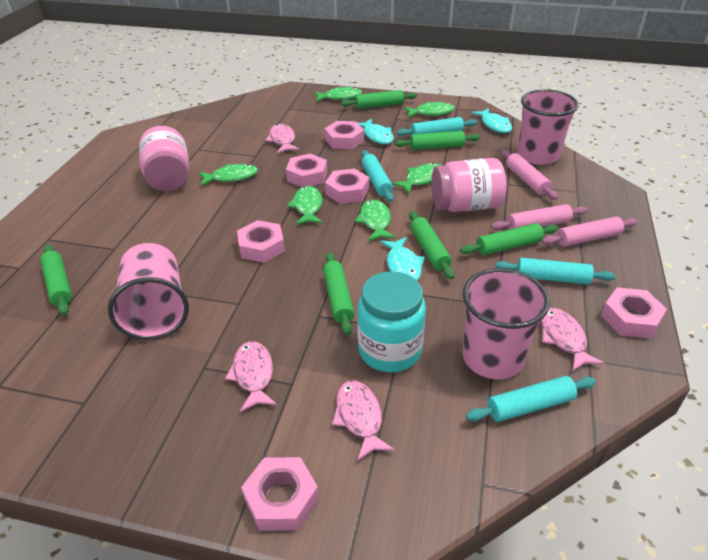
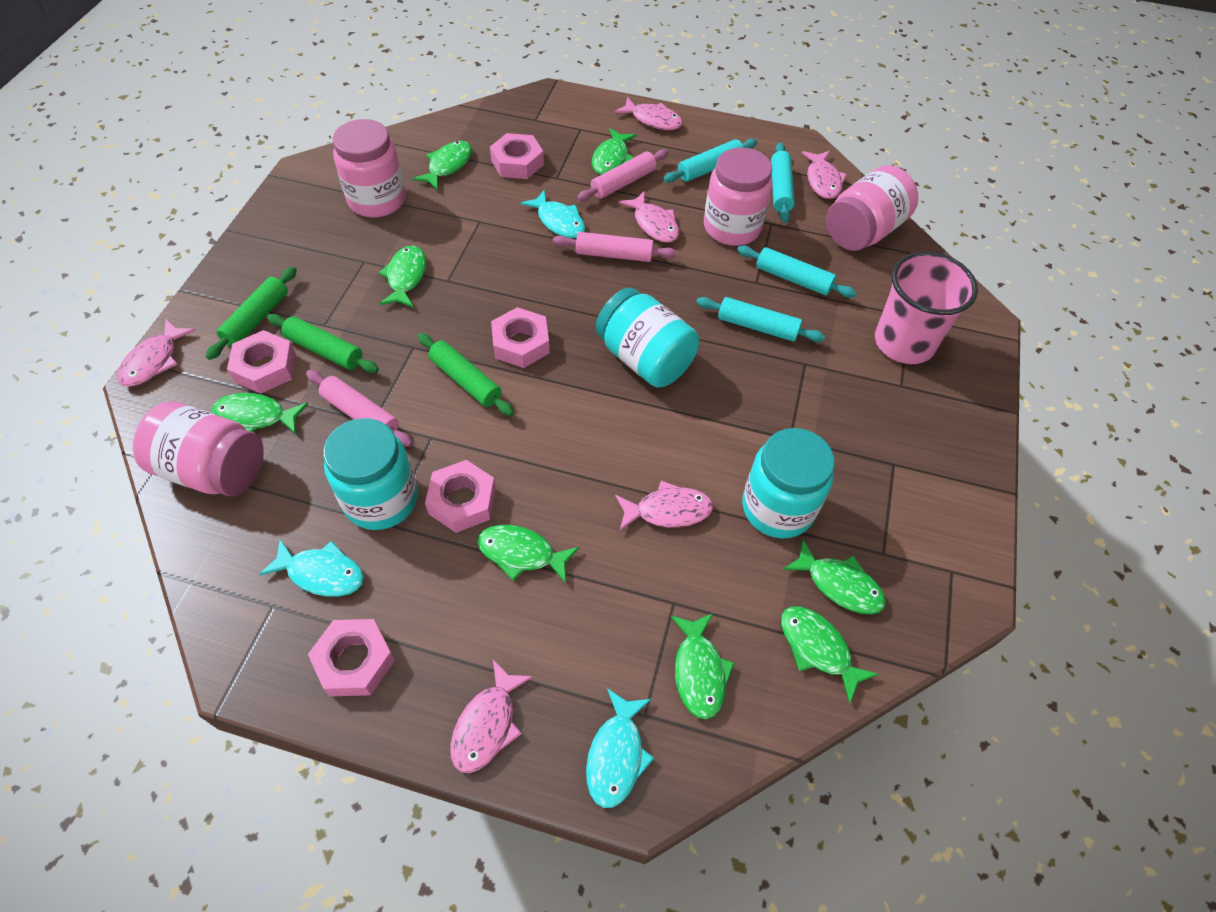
green fish: [199,164,258,186] [287,186,322,225] [314,87,362,102] [355,199,395,241] [392,163,442,194] [403,102,455,118] = 6 -> [212,393,308,434] [378,245,427,308] [412,141,472,190] [477,525,579,583] [592,128,637,175] [671,613,734,719] [781,606,879,704] [783,539,886,615] = 8
green rolling pin: [40,245,72,315] [323,252,355,335] [341,90,417,109] [394,131,480,150] [409,211,454,279] [460,223,558,255] = 6 -> [206,267,297,360] [267,314,379,373] [418,333,514,416] = 3
pink cup: [108,243,189,340] [462,268,550,379] [518,89,579,165] = 3 -> [875,252,978,364] = 1
pink fish: [225,341,277,412] [265,124,299,153] [332,381,395,461] [541,308,605,372] = 4 -> [117,319,196,387] [450,659,533,773] [614,97,683,130] [615,481,713,530] [619,191,679,243] [802,151,847,199] = 6
pink jar: [139,126,189,191] [431,158,506,212] = 2 -> [133,402,264,496] [333,119,406,218] [704,147,773,246] [826,165,918,251] = 4
pink nut: [237,220,285,263] [241,457,319,531] [286,154,327,187] [325,121,364,149] [325,168,369,204] [601,287,667,339] = 6 -> [227,330,296,394] [308,619,395,697] [425,460,496,533] [490,133,544,179] [491,307,550,368] = 5
turquoise jar: [357,271,426,372] = 1 -> [323,418,418,530] [596,288,700,388] [742,428,835,538] = 3

